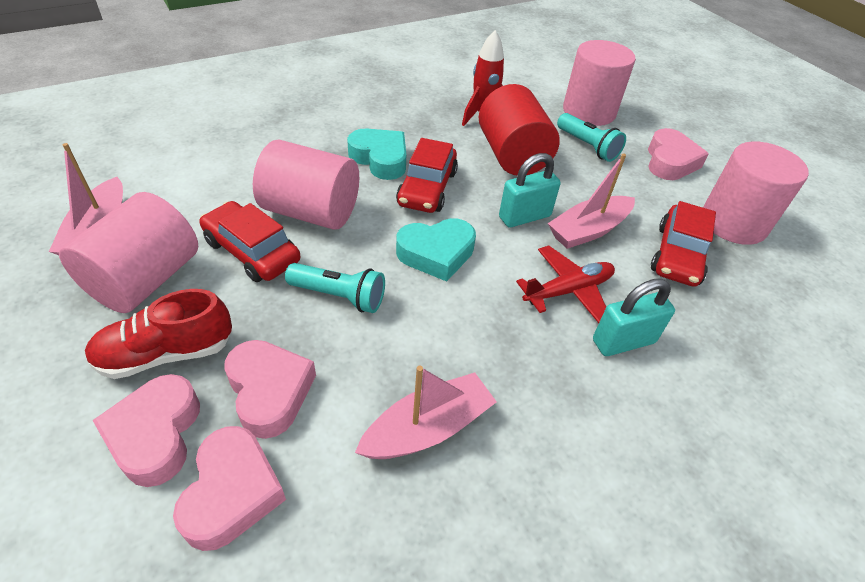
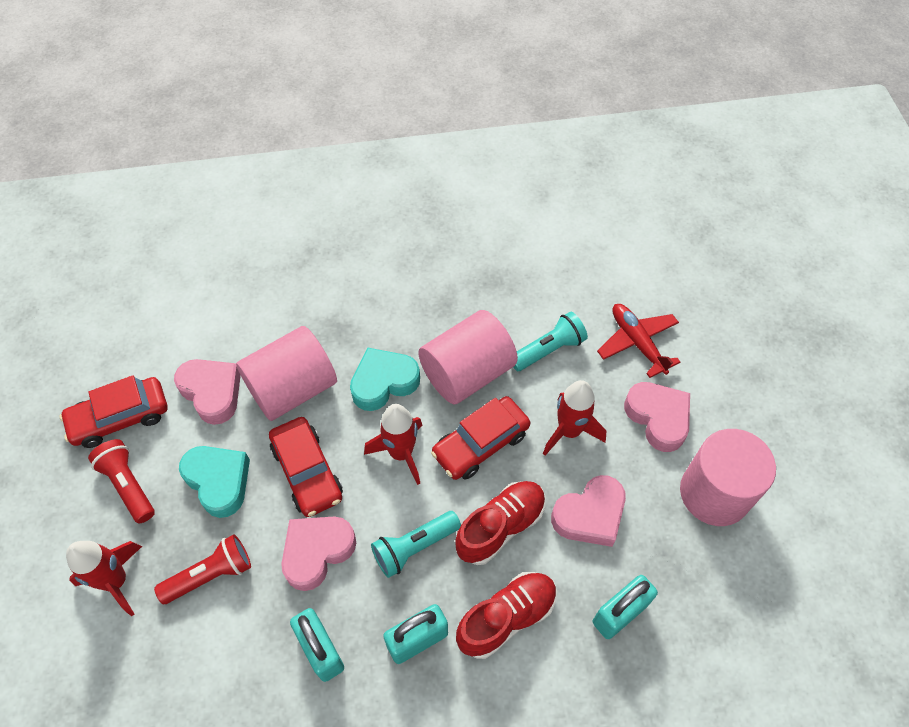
pink boat: [49,143,123,255] [355,366,497,459] [548,153,635,249] = 3 -> none = 0
pink cylinder: [59,192,199,313] [253,139,359,230] [563,40,636,126] [703,141,809,245] = 4 -> [236,326,337,421] [418,310,518,405] [680,429,776,526] = 3
red cylinder: [479,84,560,175] = 1 -> none = 0
red flashlight: none = 0 -> [88,439,155,523] [154,534,251,604] = 2
red rocket: [462,30,504,126] = 1 -> [66,541,142,616] [364,404,422,485] [543,380,607,455] = 3
red shoe: [85,289,232,379] = 1 -> [455,481,545,565] [456,572,557,659] = 2
turquoise padlock: [499,153,561,228] [593,278,675,356] = 2 -> [290,608,344,682] [383,604,448,664] [593,575,658,639] = 3

